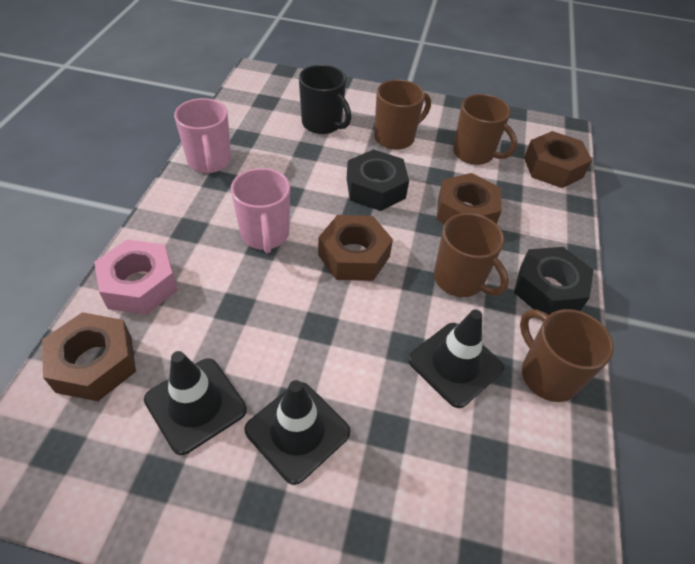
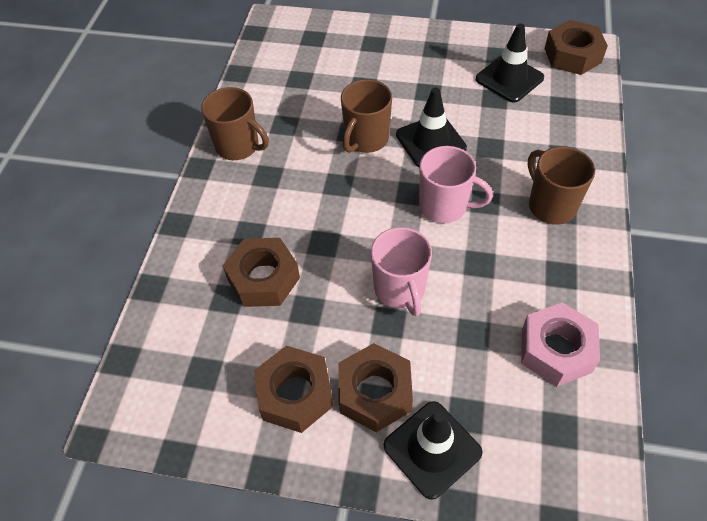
black mug: [299,65,351,134] = 1 -> none = 0
black nut: [347,149,409,211] [514,247,594,315] = 2 -> none = 0
brown mug: [374,79,431,150] [434,213,509,297] [453,94,517,165] [520,309,614,402] = 4 -> [201,87,269,160] [341,79,392,153] [528,146,595,225] = 3

